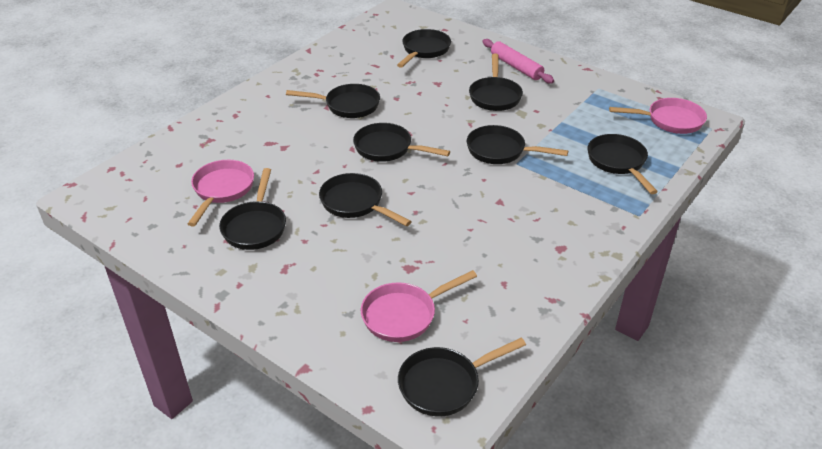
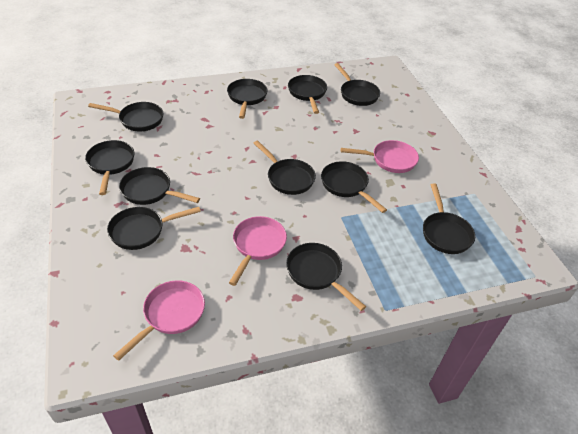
black pan: [219,168,286,250] [286,84,380,118] [319,173,412,226] [353,123,450,162] [397,29,451,68] [398,338,526,416] [467,125,568,164] [469,54,523,111] [588,134,658,194] = 9 -> [85,140,134,195] [88,102,163,131] [107,207,201,250] [119,167,200,205] [227,79,268,119] [254,141,316,195] [286,243,366,311] [288,75,327,114] [321,161,387,213] [334,63,380,106] [423,183,475,254] = 11
pink rolling pin: [483,39,554,84] = 1 -> none = 0

